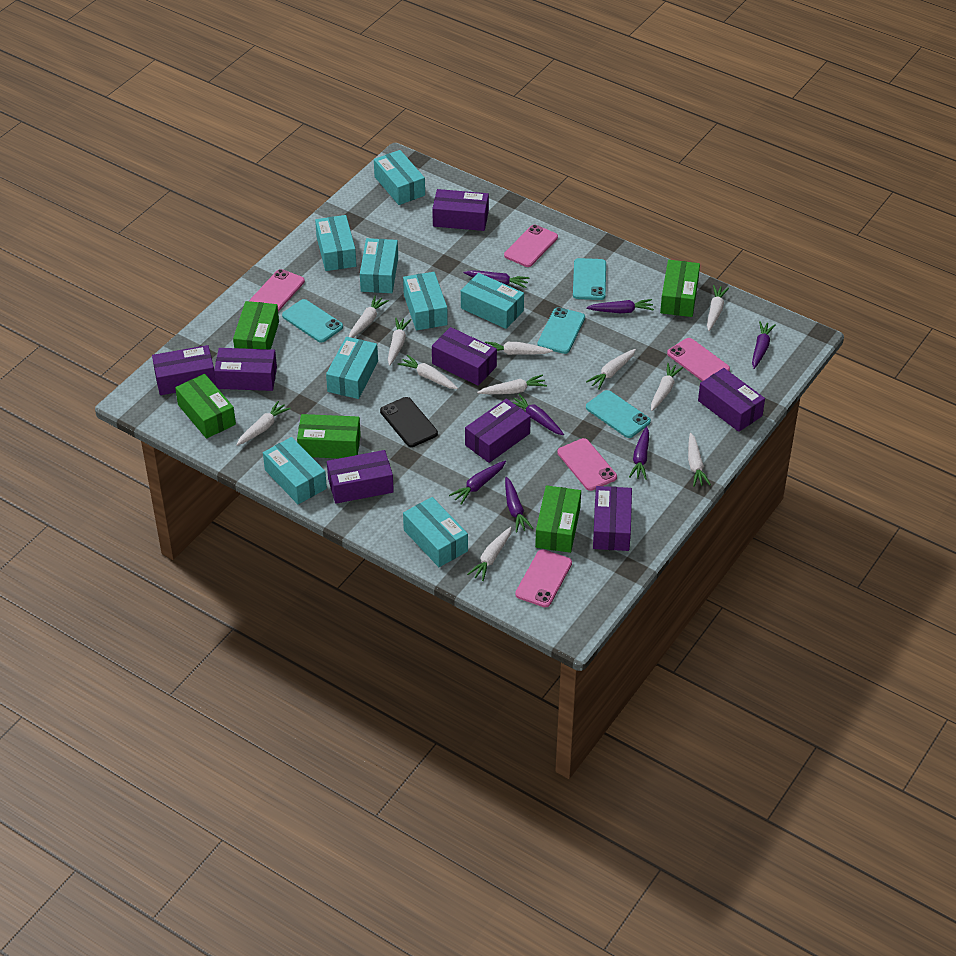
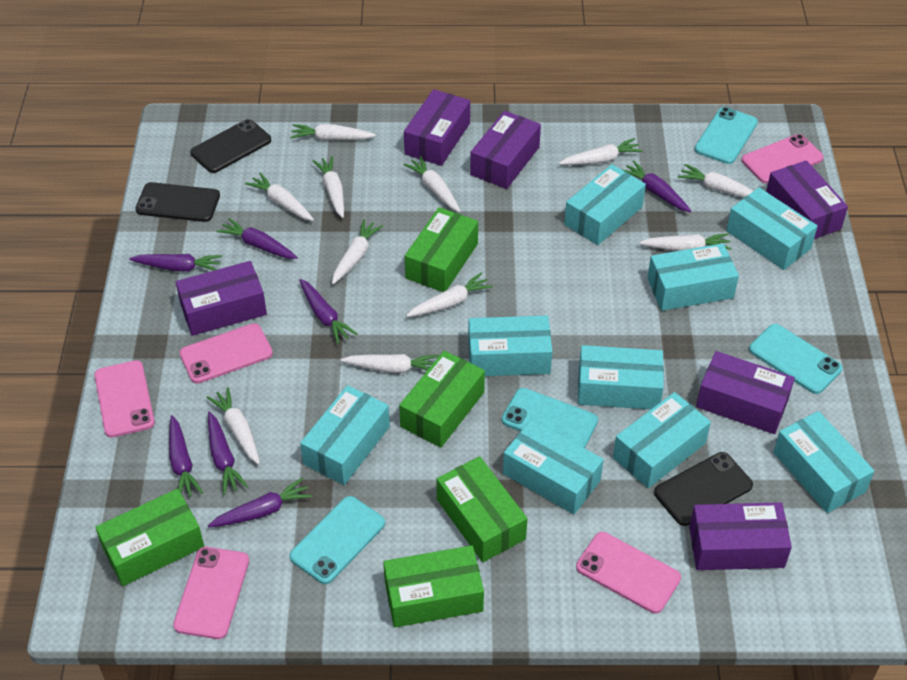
black phone: [380,397,438,447] = 1 -> [135,182,220,222] [190,119,271,173] [654,452,753,526] = 3
purple box: [152,345,216,395] [214,348,277,391] [327,450,394,504] [432,189,489,231] [432,327,497,386] [465,398,531,463] [593,486,632,551] [698,368,765,432] = 8 -> [176,261,267,336] [404,89,470,166] [470,111,541,189] [689,502,792,570] [696,351,795,434] [766,160,848,239] = 6
turquoise box: [263,437,327,504] [315,215,356,271] [326,337,378,399] [360,238,398,293] [374,150,425,205] [403,272,448,331] [403,497,468,567] [461,273,524,329] = 8 -> [300,385,390,485] [468,316,552,376] [503,419,604,514] [564,164,646,245] [578,345,664,409] [613,392,711,488] [647,243,739,311] [726,188,817,270] [773,411,874,513] = 9

